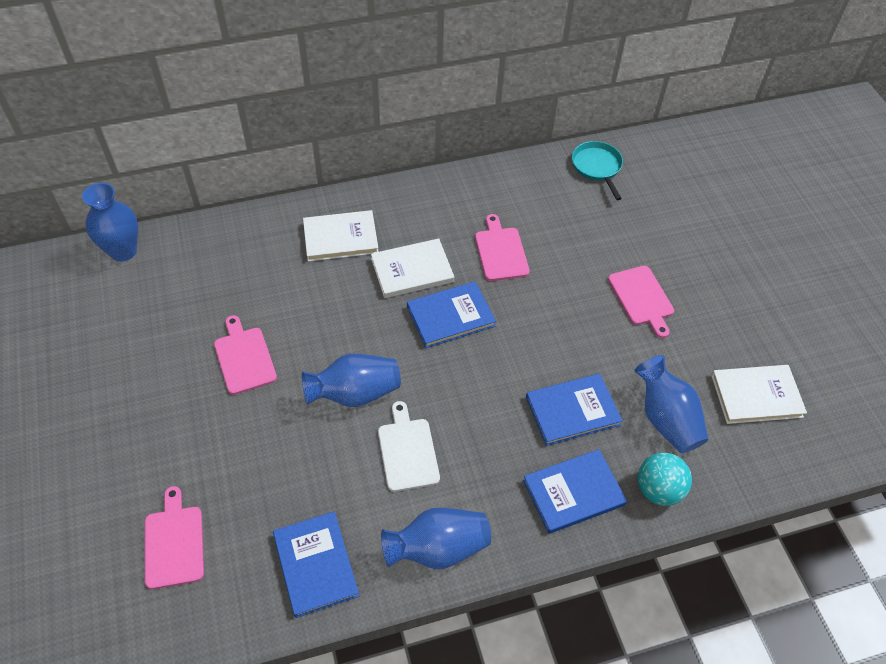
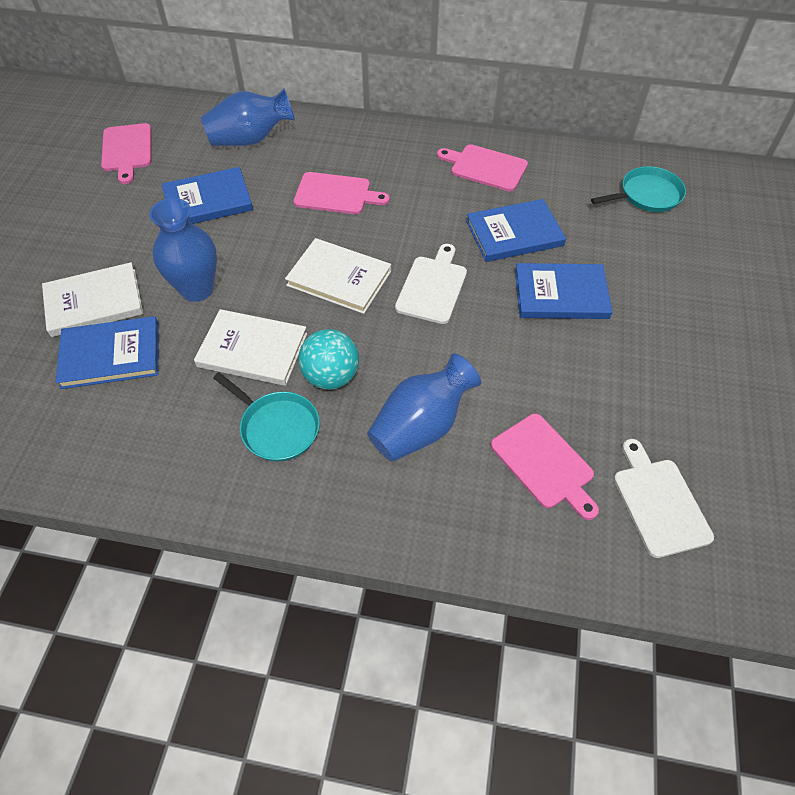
blue vase: [82,183,138,262] [302,354,401,407] [381,508,491,569] [634,355,709,453] = 4 -> [149,198,217,302] [201,89,295,146] [367,353,481,462] = 3
turquoise pan: [572,141,623,200] = 1 -> [213,373,320,462] [591,166,686,212] = 2
white cutting board: [378,401,440,492] = 1 -> [395,244,467,324] [614,439,714,558] = 2

